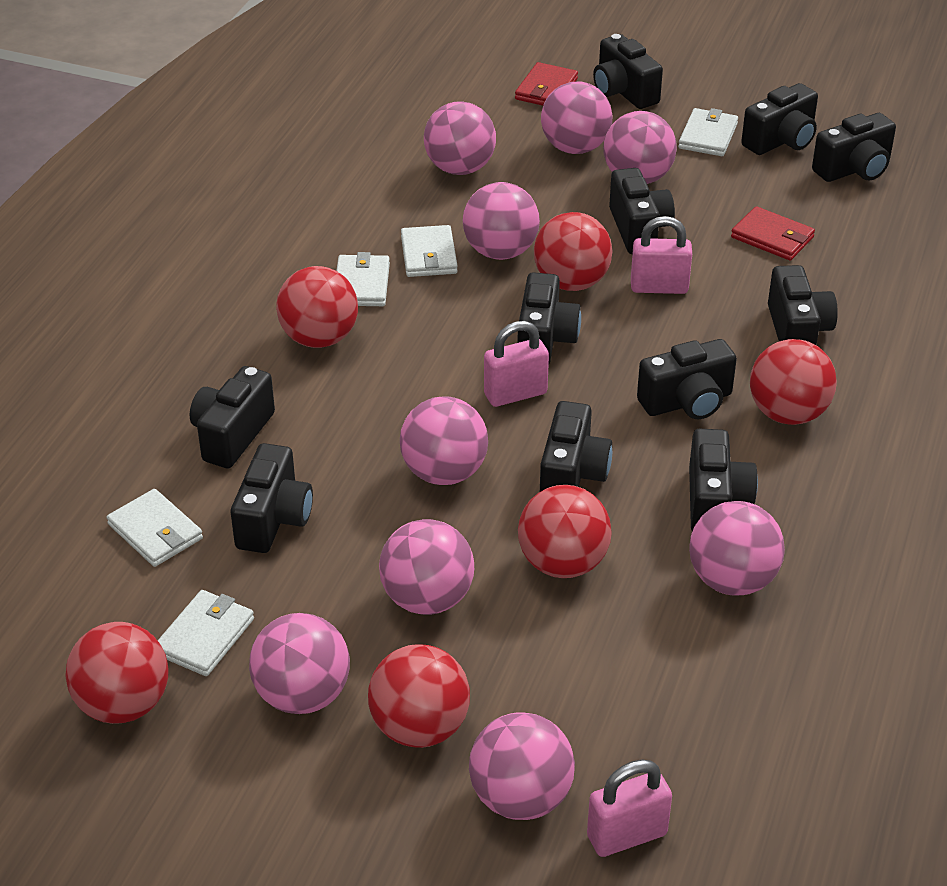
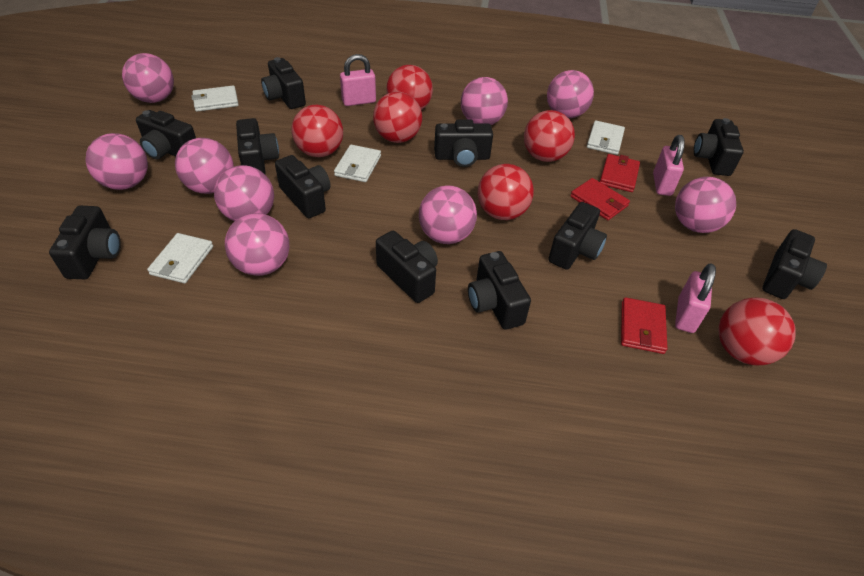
red wallet: [515,62,578,106] [731,206,815,261] = 2 -> [570,178,630,220] [600,154,640,192] [621,297,667,354] = 3
white wallet: [107,489,203,567] [158,590,254,676] [336,252,390,306] [401,225,458,277] [678,108,738,156] = 5 -> [147,233,213,283] [191,85,239,112] [334,145,381,182] [587,120,625,155] = 4

